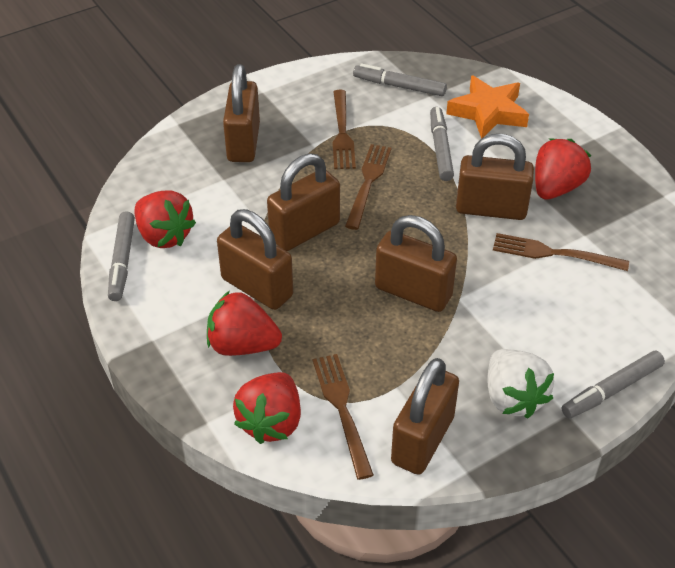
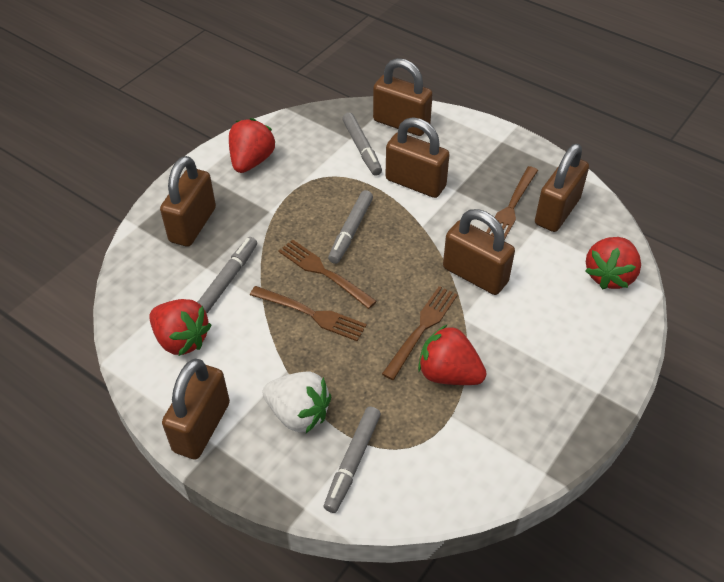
orange star: [446,75,529,139] = 1 -> none = 0

